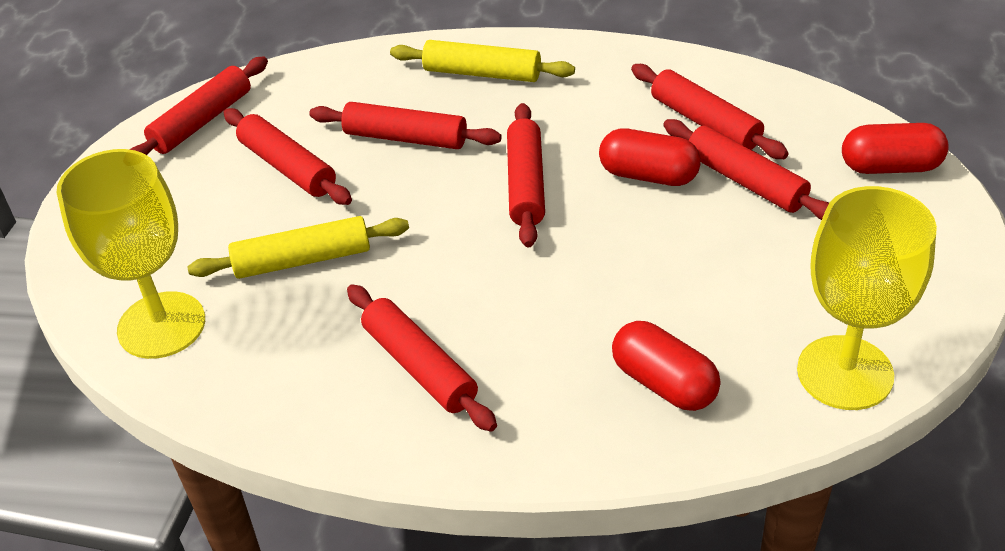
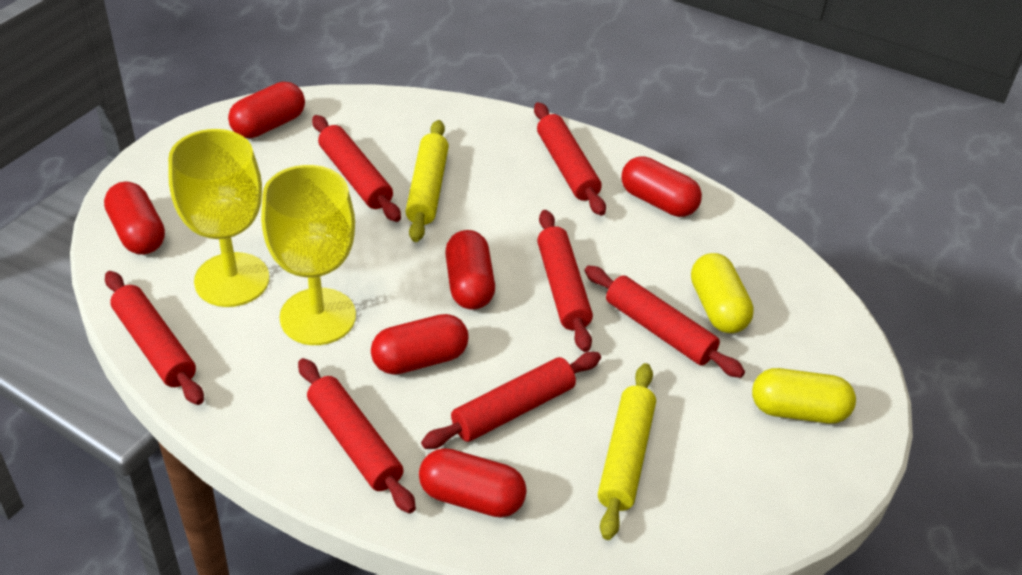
red capsule: [599,128,701,186] [612,321,721,411] [842,123,949,174] = 3 -> [104,181,165,255] [228,82,305,138] [371,314,469,375] [419,448,527,518] [445,230,495,310] [621,156,702,217] = 6
yellow capsule: none = 0 -> [691,253,754,333] [752,368,856,424] = 2

